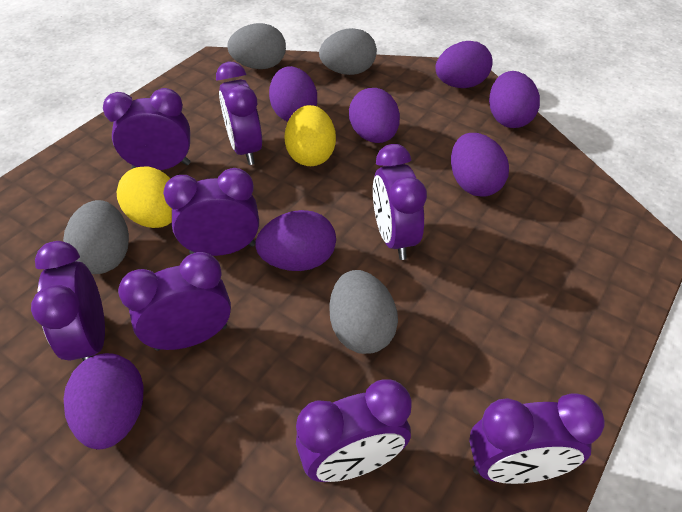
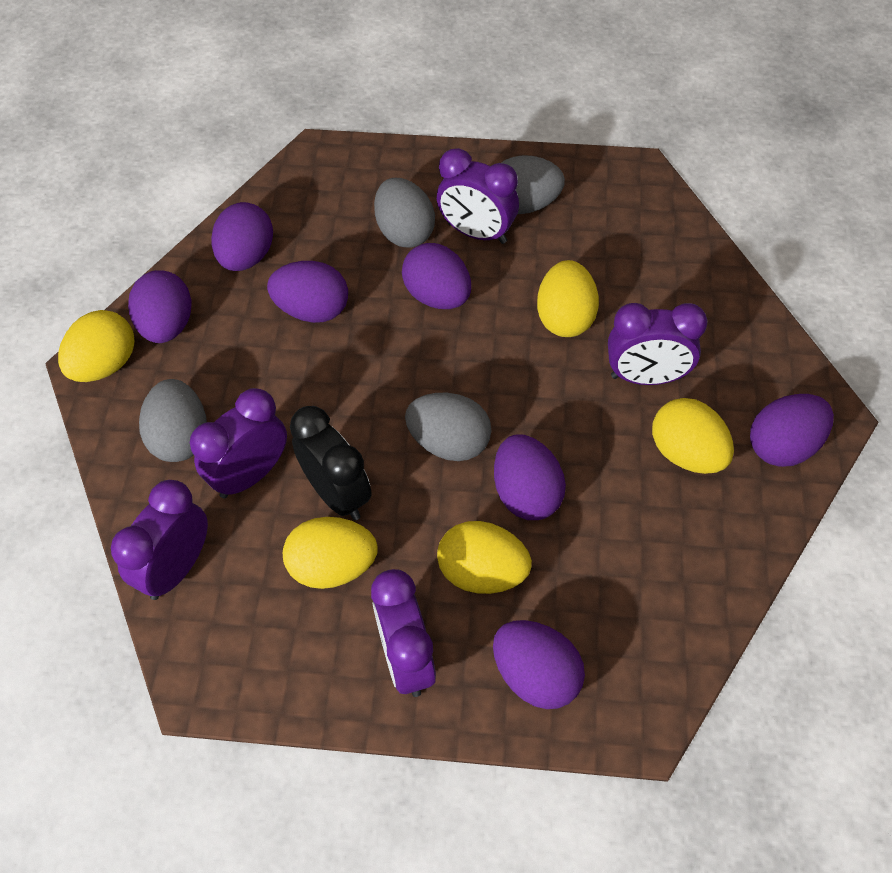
black clock: none = 0 -> [290,406,372,520] = 1
purple clock: [31,241,105,361] [103,88,191,170] [118,252,231,351] [163,168,259,256] [216,62,262,165] [296,379,412,482] [373,144,427,260] [469,393,605,484] = 8 -> [111,480,208,600] [190,388,287,498] [371,569,436,697] [437,148,519,244] [608,303,707,385] = 5
yellow egg: [117,166,172,228] [285,105,336,166] = 2 -> [58,310,134,382] [283,517,378,589] [437,521,532,594] [537,260,599,337] [652,398,734,474] = 5

